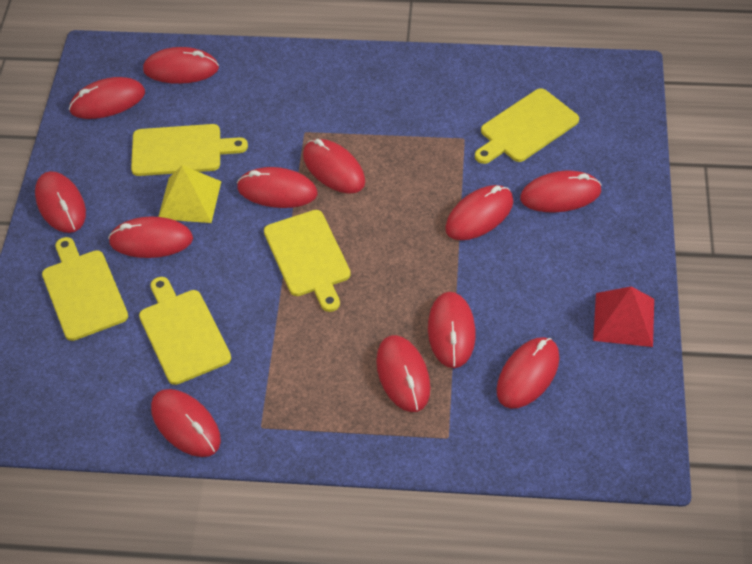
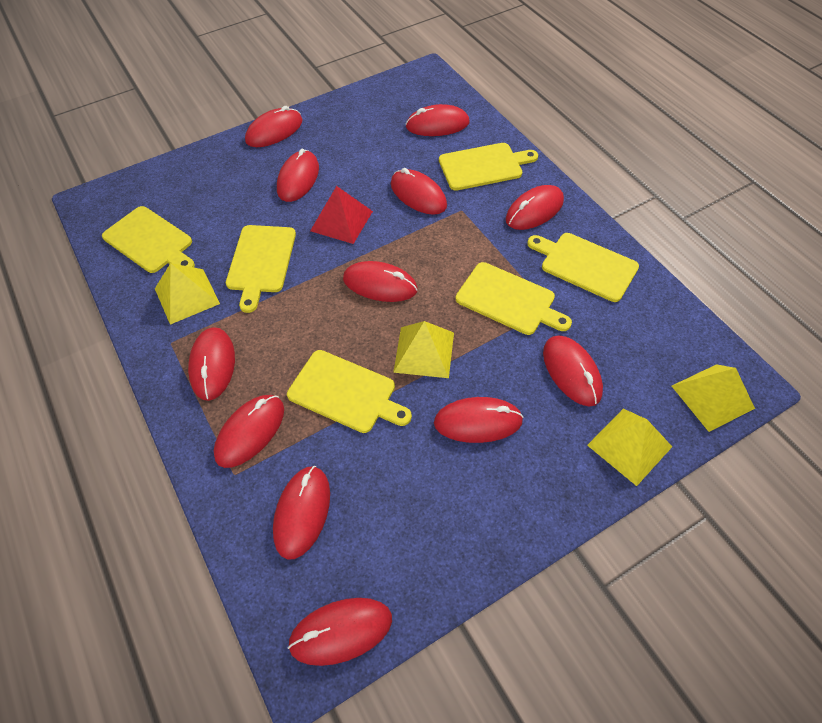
yellow cutting board: [42,237,128,341] [131,124,248,176] [139,277,231,385] [264,210,351,312] [475,88,579,164] = 5 -> [102,206,195,273] [226,225,296,313] [287,350,412,433] [439,143,538,191] [455,262,572,335] [527,233,639,302] = 6
yellow pyramid: [158,165,221,223] = 1 -> [155,263,220,325] [393,321,454,378] [587,408,672,486] [672,364,755,432] = 4

